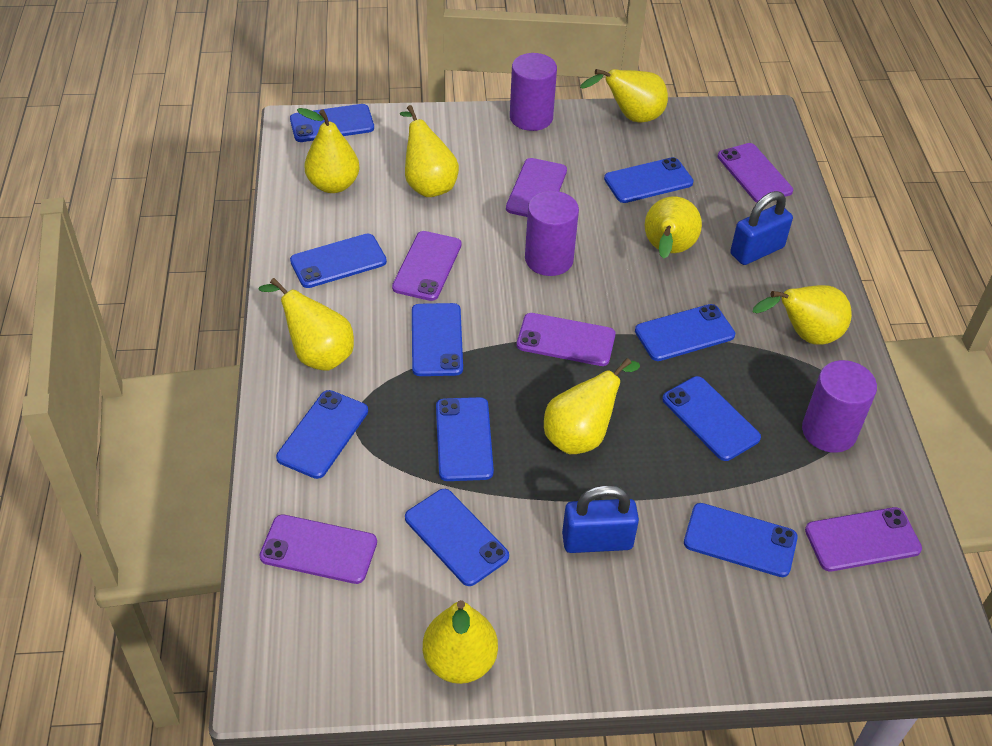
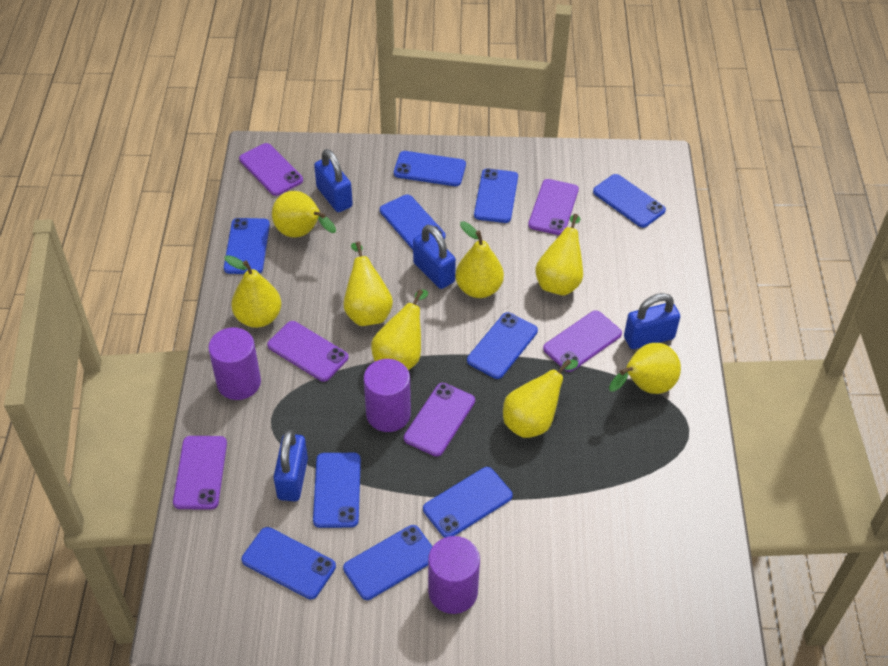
blue padlock: [562,485,639,553] [730,191,793,265] = 2 -> [274,430,308,501] [314,149,353,212] [413,224,456,289] [624,293,680,349] = 4

